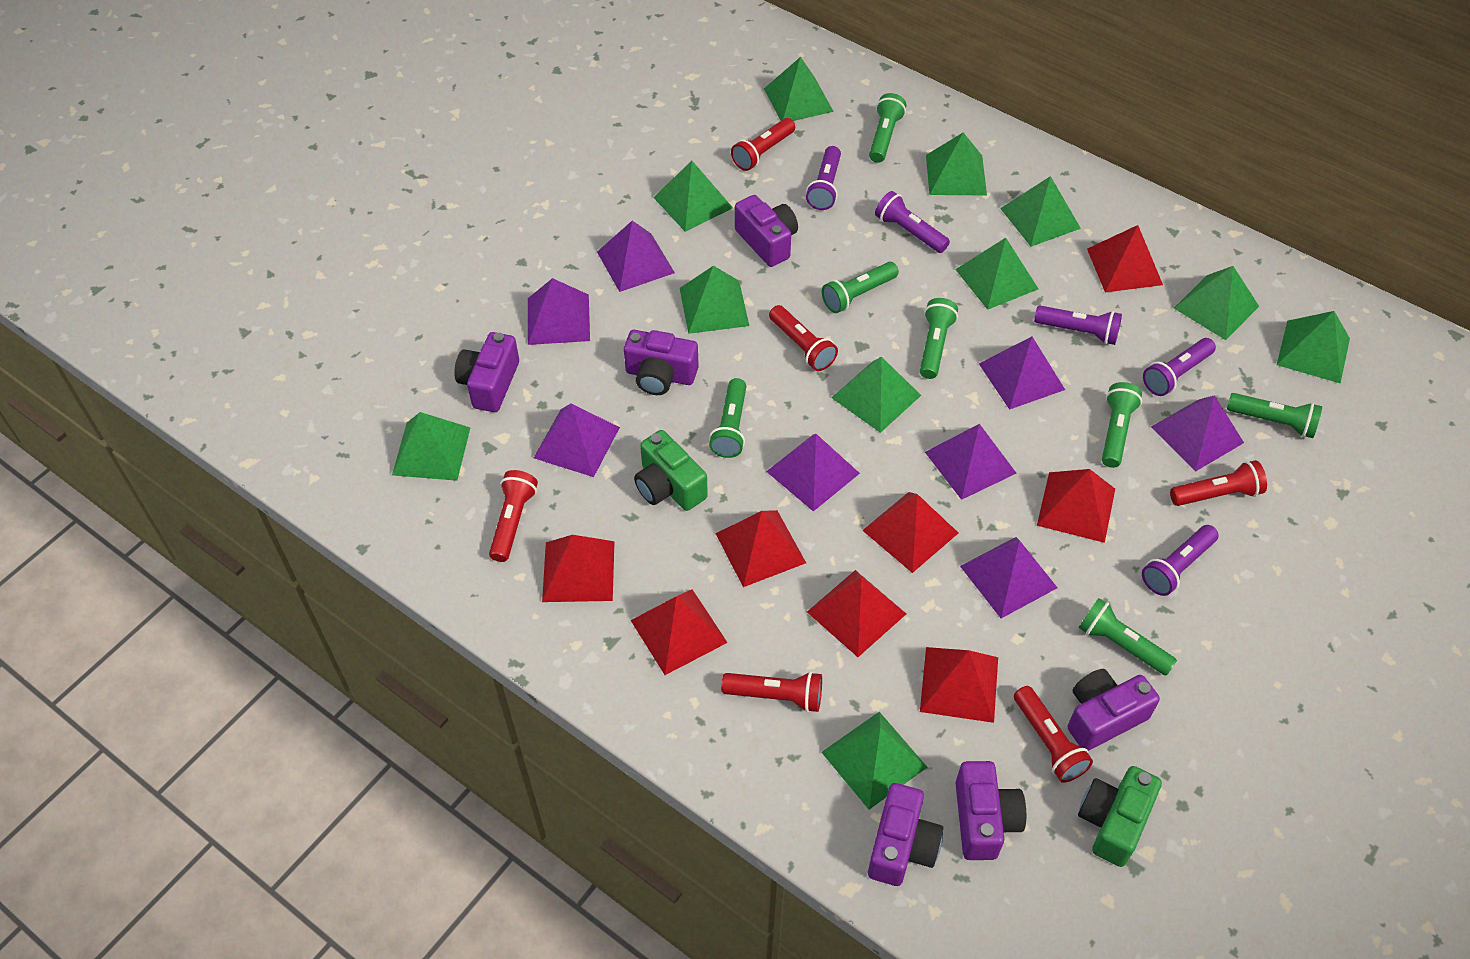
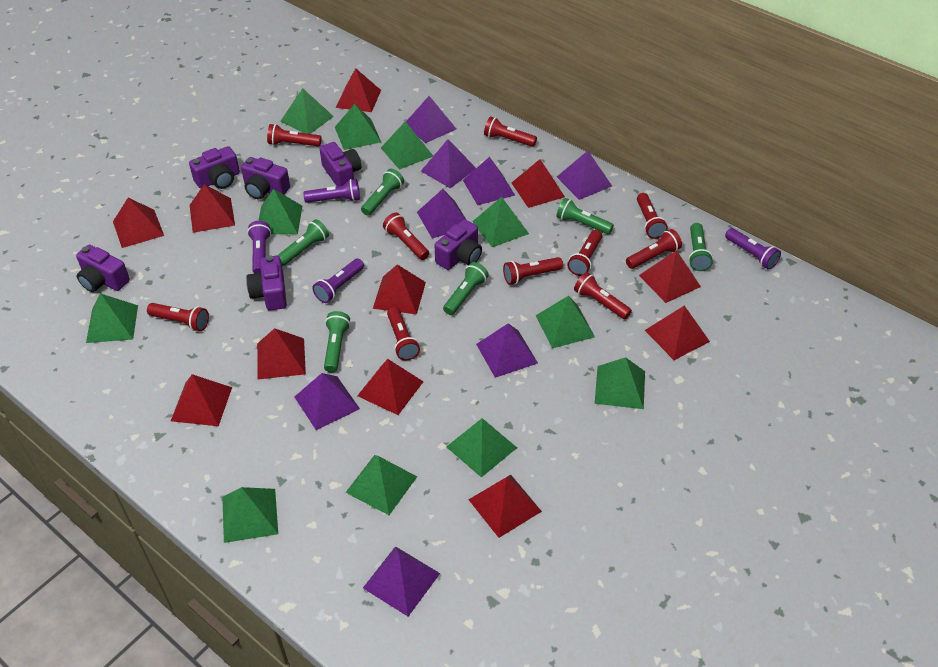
green camera: [634,430,708,511] [1078,766,1162,867] = 2 -> none = 0
green flashlight: [709,378,747,458] [822,262,899,313] [869,93,906,163] [920,298,958,379] [1078,598,1177,676] [1102,382,1142,468] [1227,393,1322,438] = 7 -> [277,219,329,266] [324,311,350,372] [361,169,404,216] [443,262,489,315] [556,198,614,234] [689,223,713,271] = 6
purple flashlight: [806,146,841,210] [875,191,950,253] [1034,306,1122,345] [1142,525,1219,596] [1143,338,1216,396] = 5 -> [247,221,271,274] [303,179,360,203] [312,259,364,303] [725,228,781,270] = 4
red flashlight: [489,470,538,562] [721,672,822,712] [731,118,795,171] [769,305,838,371] [1014,686,1093,783] [1170,460,1267,506] = 6 -> [147,303,209,331] [267,124,321,147] [383,213,429,260] [387,307,420,360] [484,116,537,147] [503,257,563,285] [567,230,602,276] [574,272,632,319] [626,229,682,269] [637,193,668,239] = 10
red pyramid: [542,535,614,602] [631,589,728,675] [715,510,806,587] [807,570,906,657] [862,492,958,573] [920,647,998,723] [1037,469,1115,543] [1087,225,1163,292] = 8 -> [113,198,164,248] [171,374,232,426] [190,184,235,233] [257,328,306,379] [336,68,381,112] [357,359,424,415] [373,265,426,314] [468,475,542,538] [512,159,565,208] [639,250,701,303] [645,305,710,360] = 11

